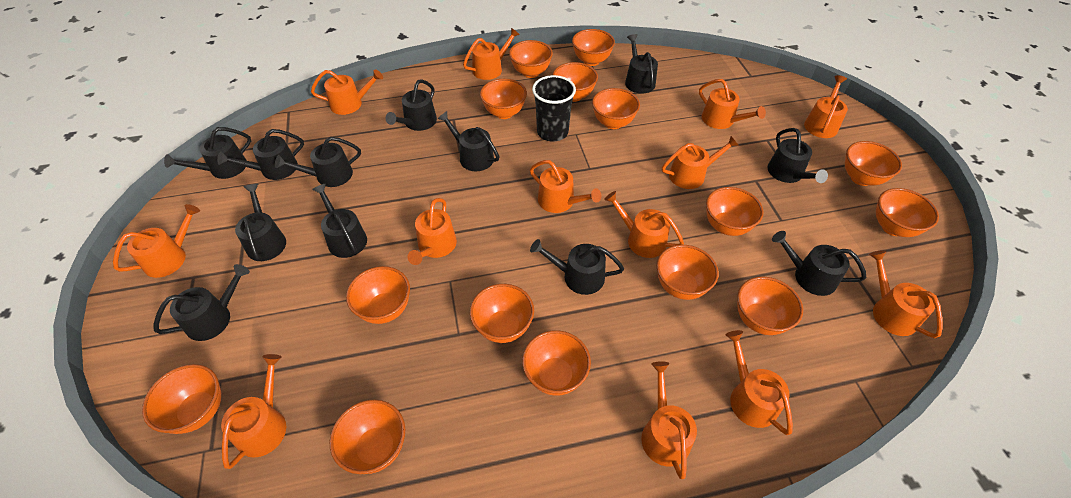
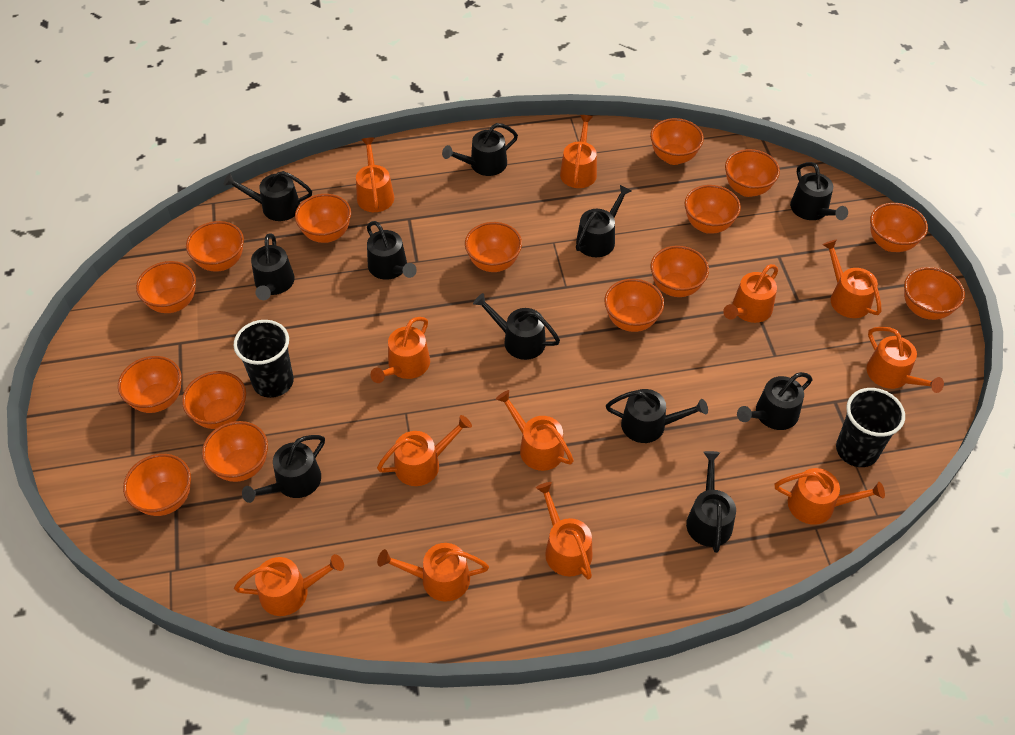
black cup: [532,75,576,141] = 1 -> [234,320,294,398] [836,388,905,467] = 2
black watering can: [153,264,250,341] [164,127,251,179] [217,129,304,180] [235,184,286,261] [275,137,361,187] [312,184,367,258] [386,79,437,131] [437,111,500,171] [530,239,624,295] [625,34,658,94] [767,128,828,183] [772,231,866,296] = 12 -> [223,171,312,221] [242,435,325,503] [251,233,295,300] [367,221,417,280] [442,123,518,176] [473,293,560,360] [576,185,631,257] [606,389,708,443] [686,451,736,553] [737,372,812,430] [790,162,848,220] = 11
orange watering can: [113,204,200,278] [221,354,286,469] [311,69,383,115] [408,198,457,265] [463,28,520,80] [530,160,601,213] [604,191,684,258] [641,361,697,479] [662,136,739,189] [699,79,766,129] [726,330,793,435] [804,75,848,138] [869,250,943,338] = 13 -> [234,554,344,616] [356,137,394,212] [370,317,430,383] [377,415,472,486] [377,543,489,602] [496,390,574,471] [536,482,592,580] [560,115,597,188] [723,264,778,323] [775,468,885,525] [822,240,882,318] [866,327,944,393] = 12

